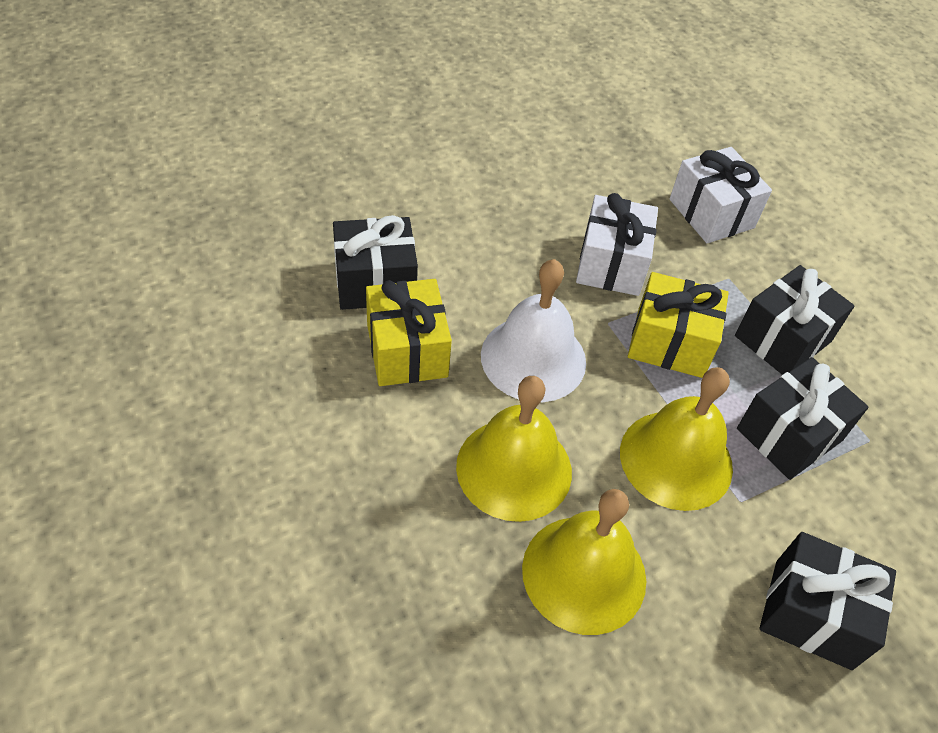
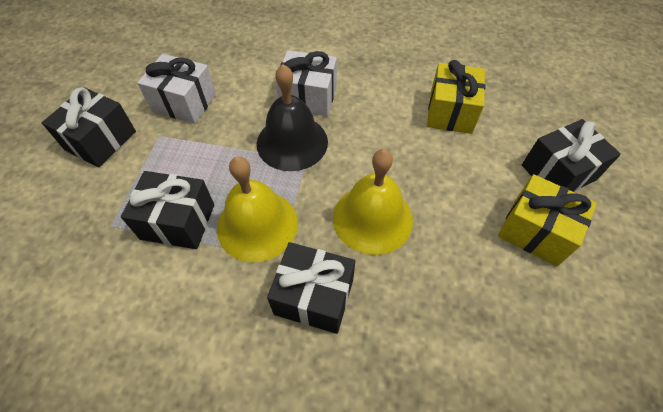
black bell: none = 0 -> [257,64,328,171] = 1
white bell: [481,259,586,402] = 1 -> none = 0
yellow bell: [456,376,572,522] [522,489,646,635] [620,367,733,511] = 3 -> [217,157,298,262] [333,149,413,255] = 2

